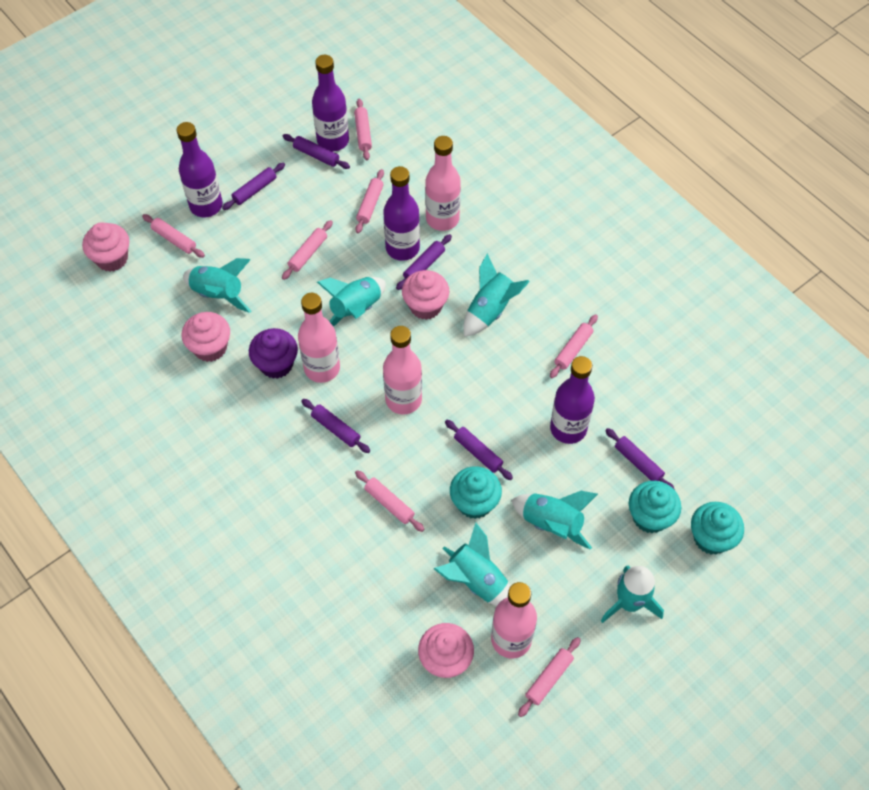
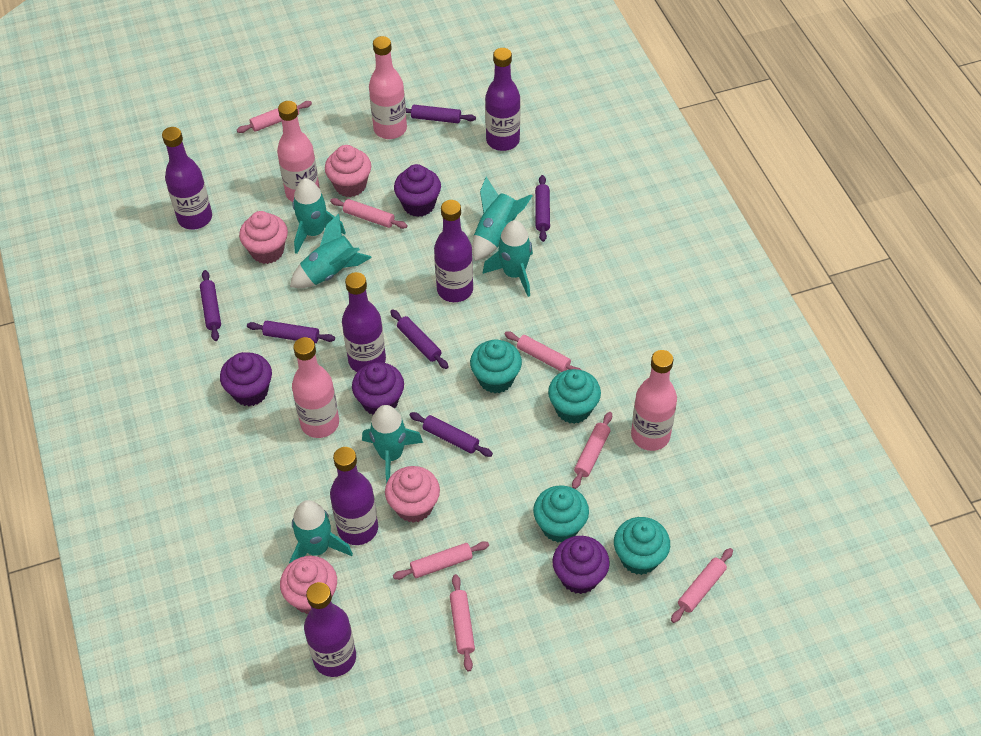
purple bottle: [177,122,223,217] [312,55,349,152] [384,166,420,261] [550,356,595,444] = 4 -> [162,127,212,230] [304,582,356,677] [330,447,378,545] [342,272,386,372] [434,200,473,302] [485,48,520,151] = 6
purple cupcake: [249,328,298,379] = 1 -> [220,352,272,406] [352,362,404,415] [394,164,441,217] [552,536,610,594] = 4
turquoise cupcake: [450,466,502,519] [629,481,681,533] [691,502,744,555] = 3 -> [470,339,522,393] [533,485,589,543] [548,369,601,424] [614,517,670,575] = 4

